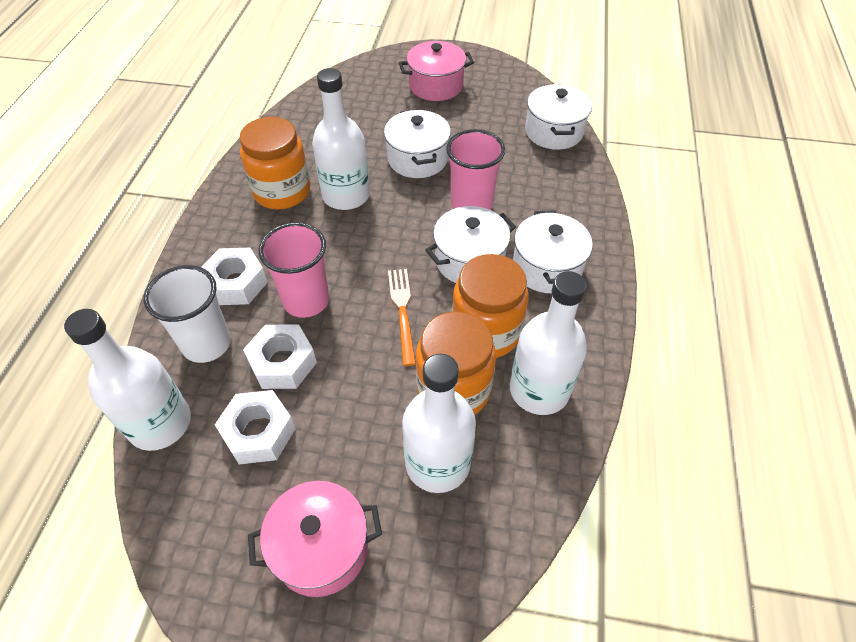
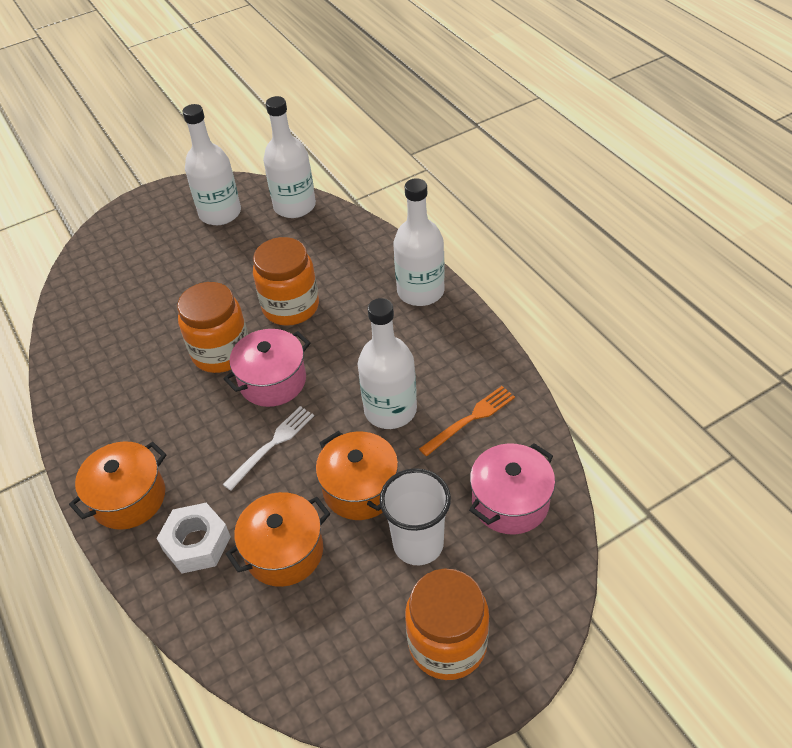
orange pot: none = 0 -> [69,441,167,530] [226,492,330,587] [316,431,398,520] = 3
pink cup: [259,223,329,318] [446,129,505,210] = 2 -> none = 0
white fork: none = 0 -> [223,406,314,491] = 1
white nut: [201,248,268,305] [215,390,296,464] [243,324,317,389] = 3 -> [156,503,231,573] = 1
white pot: [384,109,451,178] [425,206,516,283] [513,210,593,293] [525,84,592,150] = 4 -> none = 0

